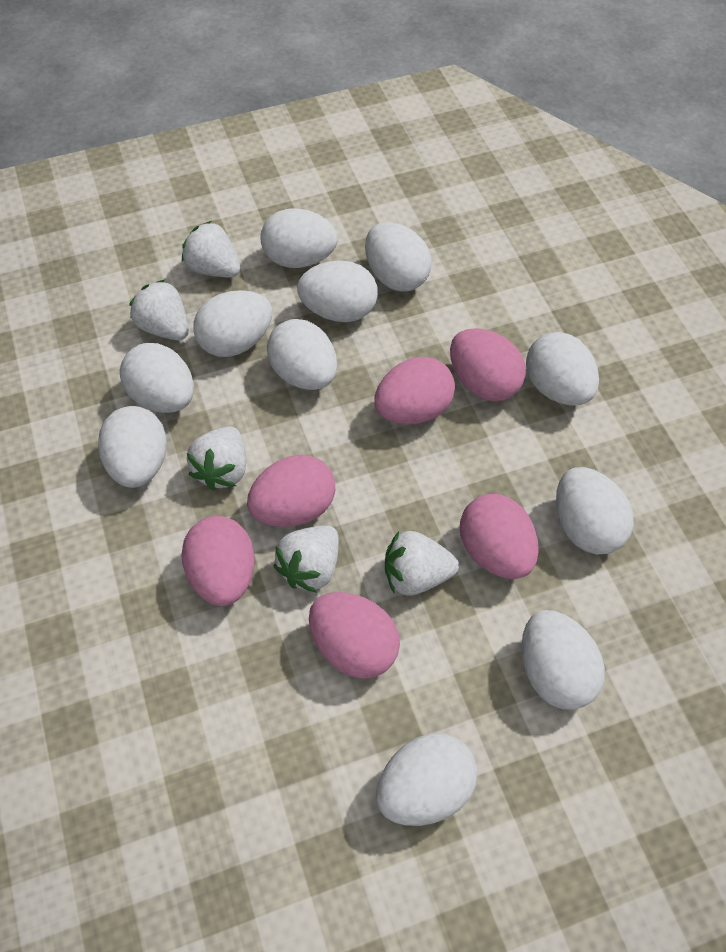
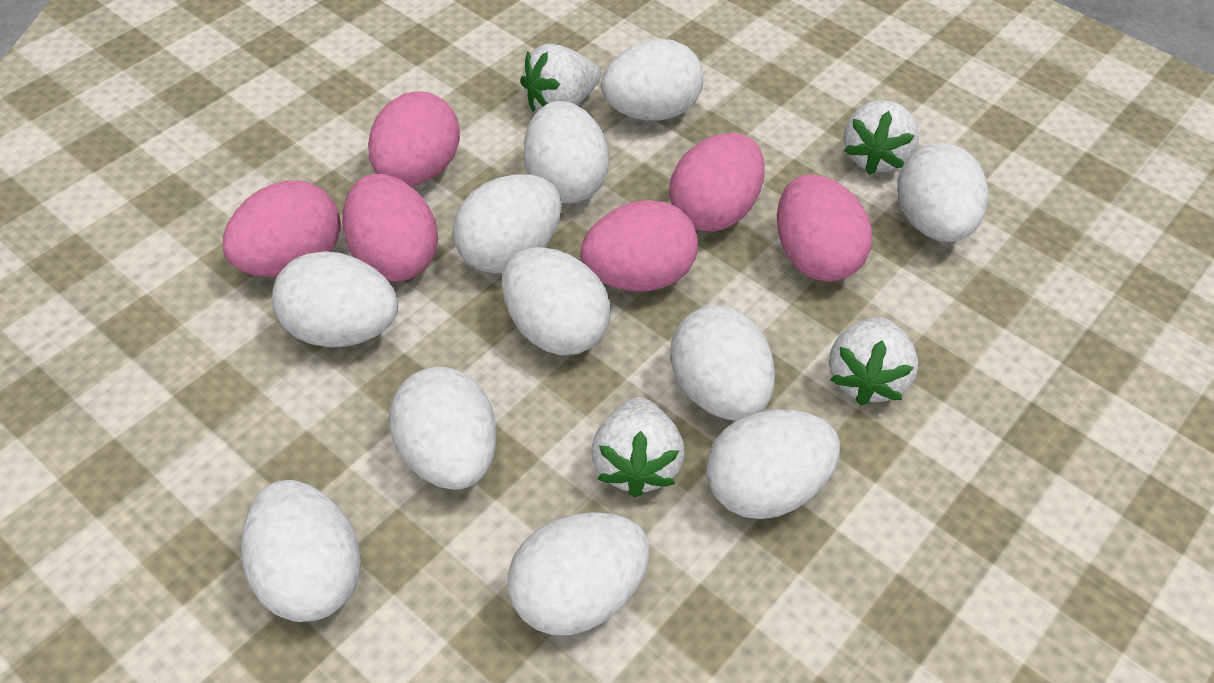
white strawberry: [129,280,189,340] [182,221,241,277] [187,426,246,490] [273,525,339,593] [385,531,459,596] = 5 -> [520,44,601,111] [591,397,685,498] [829,317,918,406] [844,100,919,175] = 4

